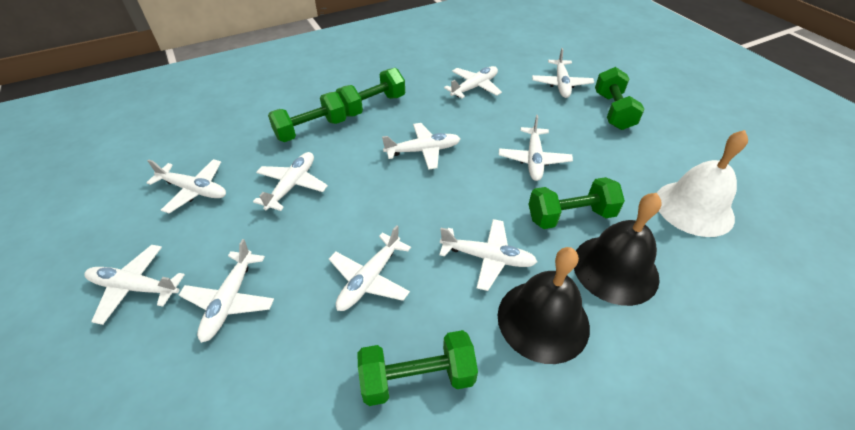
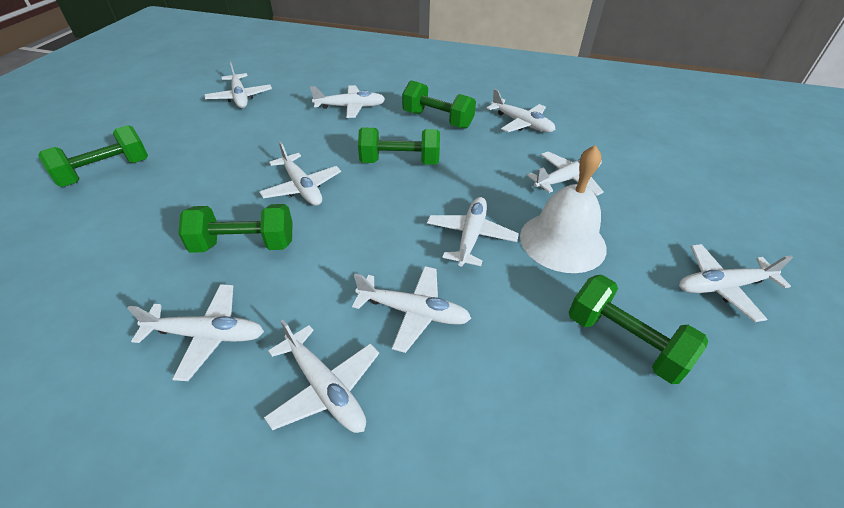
black bell: [498,247,590,364] [574,193,662,306] = 2 -> none = 0

